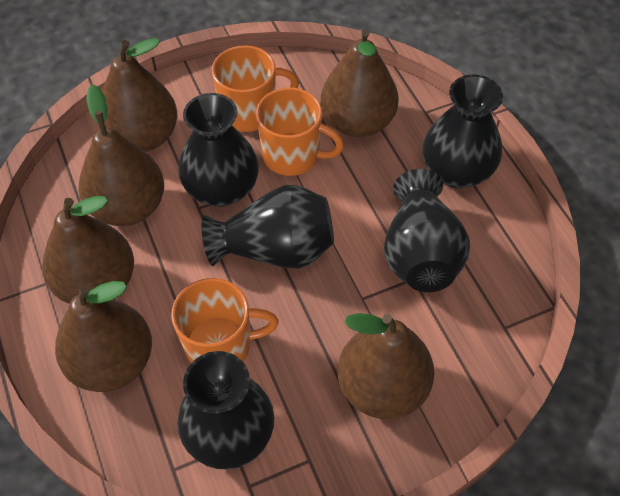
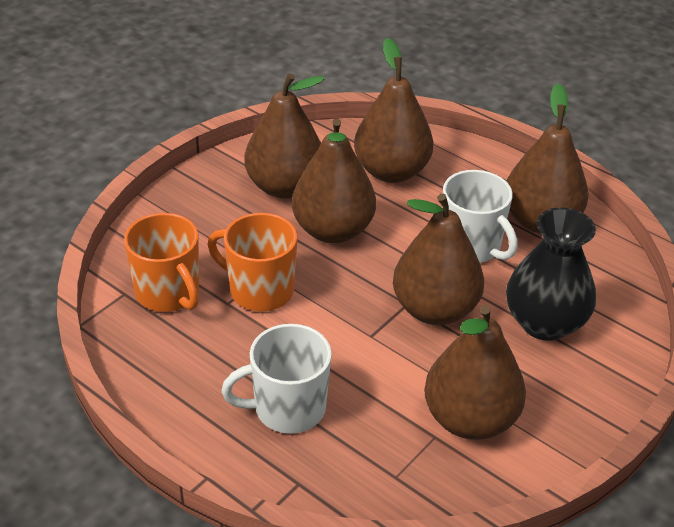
black vase: [178,93,259,207] [178,351,274,470] [202,185,334,269] [384,169,470,292] [423,74,503,188] = 5 -> [506,207,596,341] = 1
orange mug: [171,278,279,363] [212,45,299,132] [256,87,344,176] = 3 -> [124,213,199,312] [208,213,297,311] = 2
white mug: none = 0 -> [221,324,332,434] [442,170,518,263] = 2

